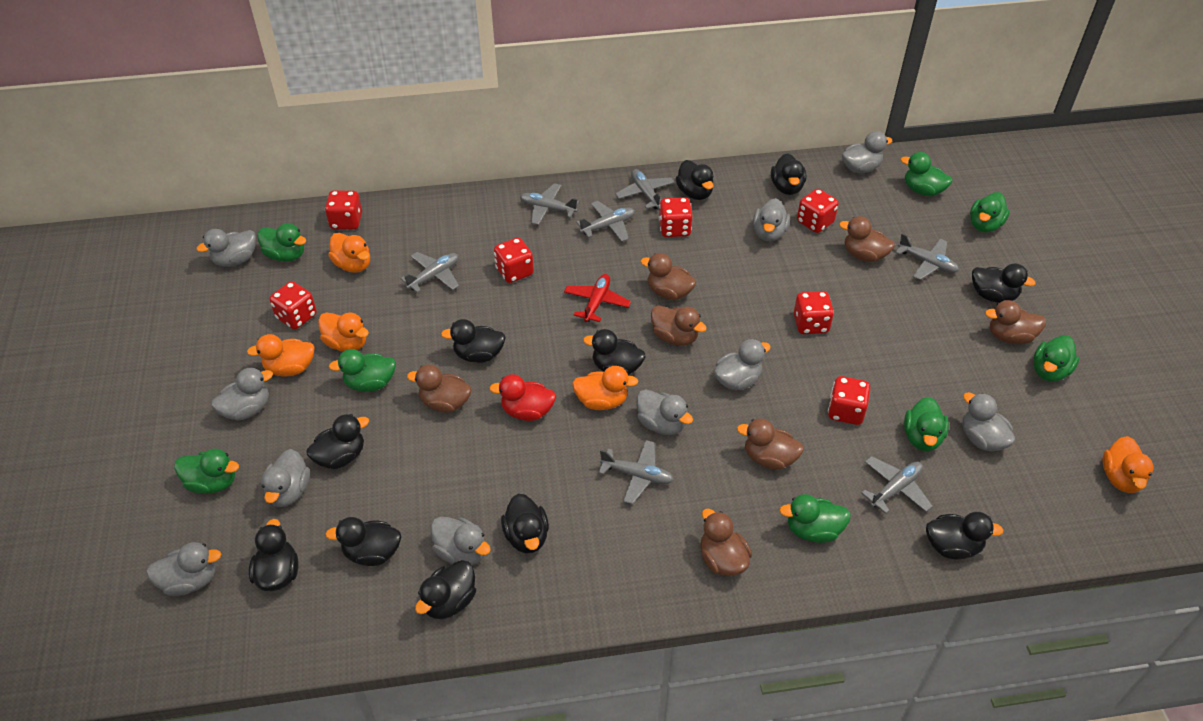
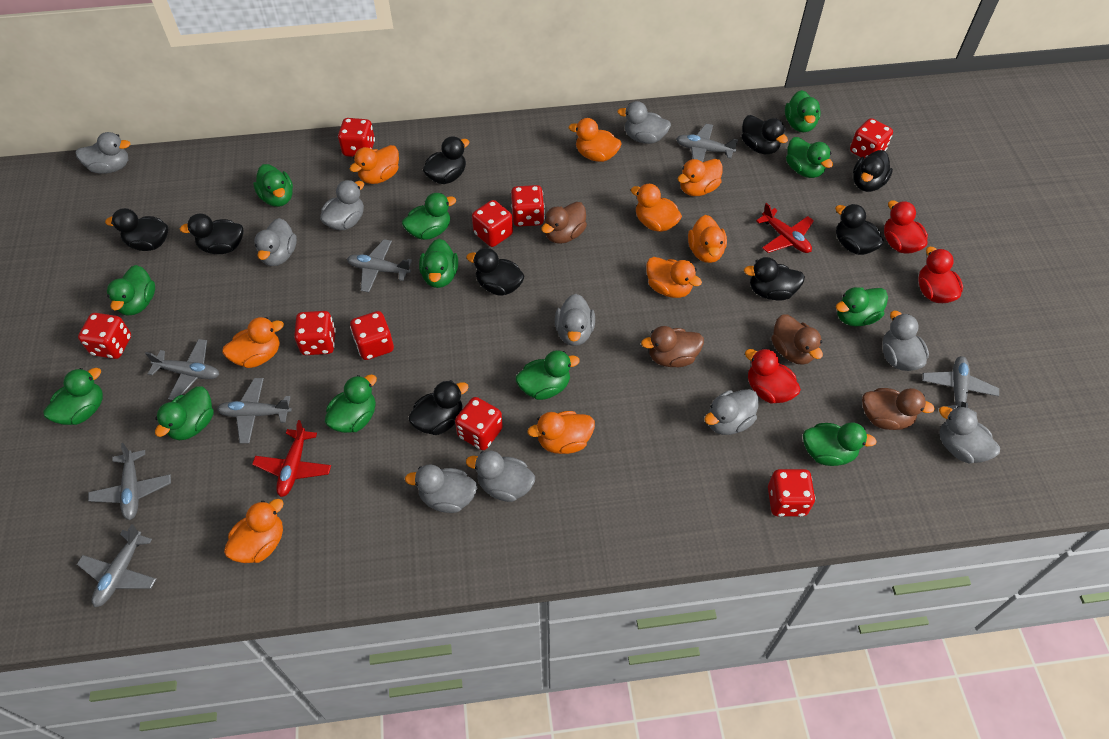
black duck: [249,519,299,591] [306,414,369,469] [325,517,401,566] [415,560,476,619] [441,319,506,363] [501,494,549,553] [583,329,646,375] [676,160,714,200] [771,153,806,195] [926,512,1004,559] [972,264,1036,303] = 11 -> [105,208,168,251] [180,214,243,254] [408,380,469,435] [423,136,469,184] [466,248,525,295] [741,115,788,154] [744,257,805,301] [835,204,884,255] [853,150,893,192] = 9
brown duck: [407,364,472,413] [641,253,696,300] [651,305,707,346] [700,509,752,576] [737,418,804,470] [839,216,895,262] [985,300,1046,344] = 7 -> [541,202,587,244] [641,326,704,367] [771,314,823,365] [862,388,935,430] = 4
green duck: [174,449,239,494] [257,223,307,262] [329,349,396,392] [779,494,851,543] [901,152,953,196] [904,397,949,451] [970,192,1010,232] [1034,335,1079,381] = 8 -> [43,368,103,425] [107,265,155,316] [155,386,214,440] [253,164,293,207] [325,374,377,433] [402,193,456,240] [419,239,458,288] [516,350,580,400] [785,90,821,133] [786,137,833,178] [803,423,877,466] [836,287,888,326] = 12
orange duck: [247,334,315,377] [318,312,369,352] [328,233,370,273] [572,366,639,410] [1102,436,1153,493] = 5 -> [222,317,284,368] [224,499,284,563] [350,145,399,184] [527,411,595,454] [569,118,622,162] [631,184,682,232] [646,257,702,298] [677,159,723,196] [688,215,727,263] = 9
red dice: [269,281,317,329] [325,190,362,230] [494,237,534,283] [659,197,693,237] [794,291,834,334] [797,189,839,233] [828,376,870,425] = 7 -> [78,313,131,359] [294,311,336,355] [338,118,375,157] [350,311,394,360] [455,397,503,450] [472,200,513,247] [511,185,545,227] [768,469,815,516] [850,118,893,158] = 9
red duck: [489,374,556,421] = 1 -> [745,348,801,404] [884,200,928,254] [918,247,963,303] = 3
red plane: [564,274,631,322] = 1 -> [252,420,331,497] [756,203,814,253] = 2

